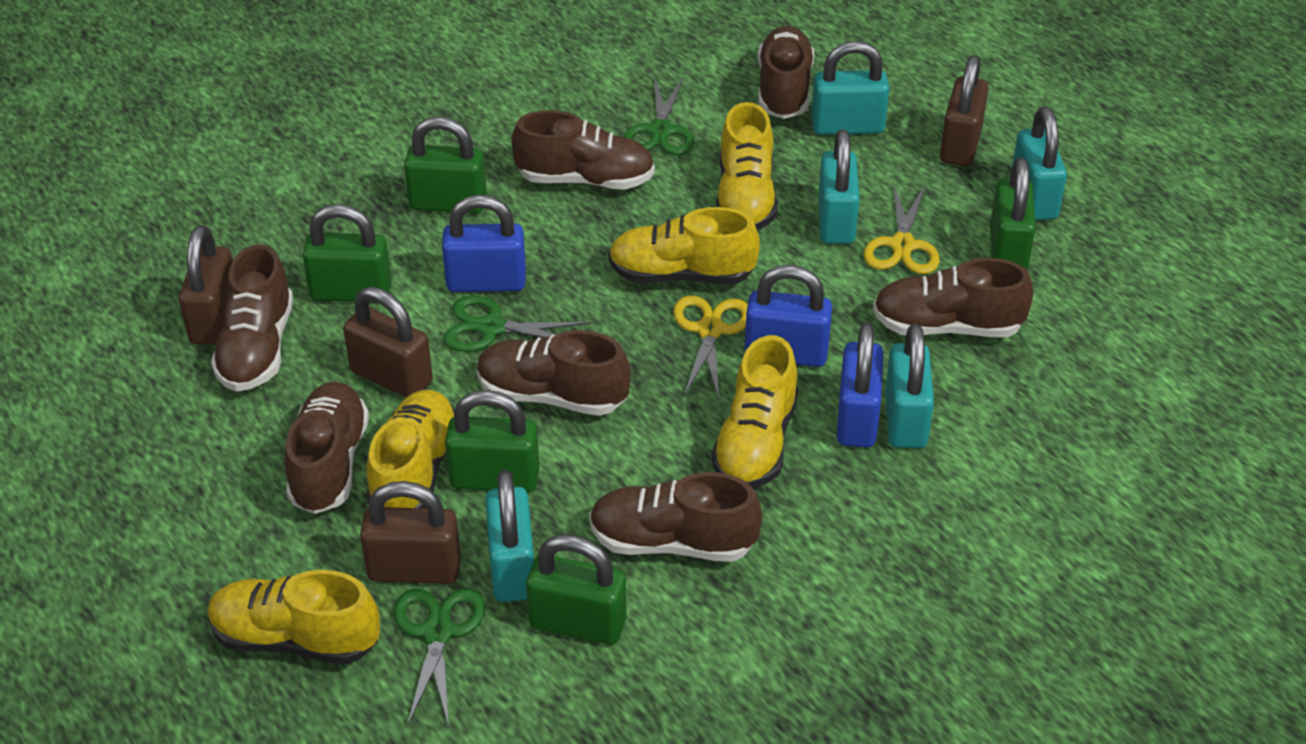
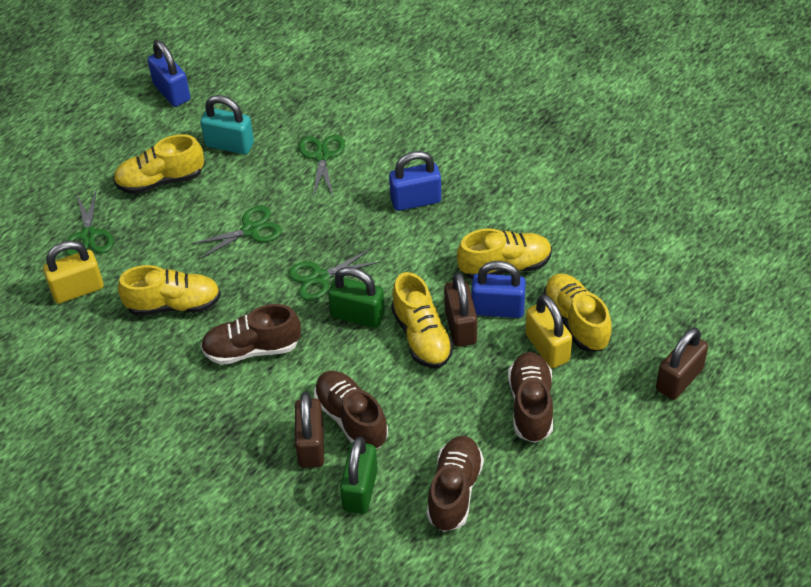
brown padlock: [179,225,233,345] [343,287,433,398] [360,481,461,584] [940,55,989,166] = 4 -> [295,392,324,468] [444,272,477,347] [656,327,708,400] = 3
brown shoe: [211,244,293,392] [284,382,369,514] [477,330,631,416] [511,110,655,190] [589,472,762,562] [758,26,814,119] [873,258,1033,337] = 7 -> [201,304,301,365] [314,371,388,449] [426,436,484,532] [508,352,553,443] = 4
green padlock: [303,204,392,302] [404,117,487,214] [445,390,540,492] [526,534,627,645] [990,157,1036,270] = 5 -> [328,267,385,328] [340,437,378,514] = 2
green scissors: [394,589,485,727] [444,296,591,352] [624,76,694,155] = 3 -> [65,190,113,256] [192,206,282,259] [289,248,380,301] [299,135,345,197] = 4
turquoise padlock: [485,470,534,602] [811,41,889,135] [818,129,860,244] [885,324,934,448] [1011,107,1067,220] = 5 -> [200,95,254,155] = 1
yellow padlock: none = 0 -> [43,241,104,304] [525,295,572,368] = 2
yellow scissors: [673,295,748,399] [863,185,940,274] = 2 -> none = 0

